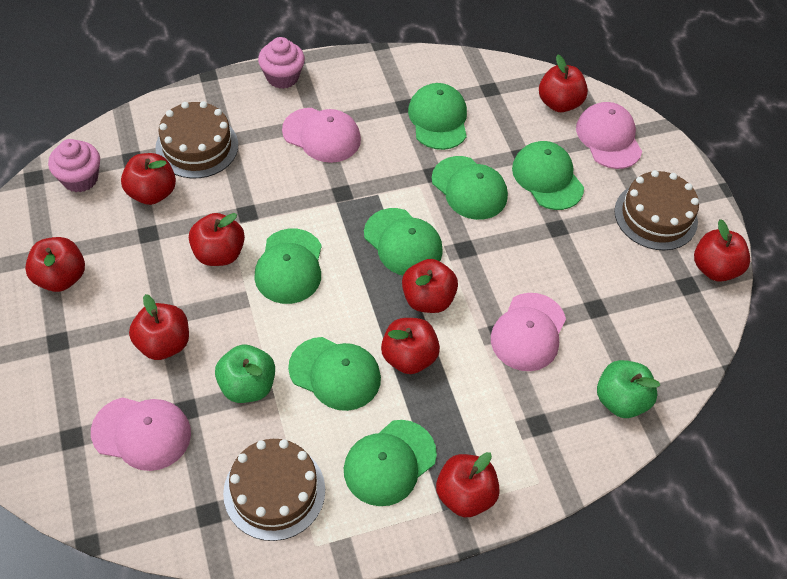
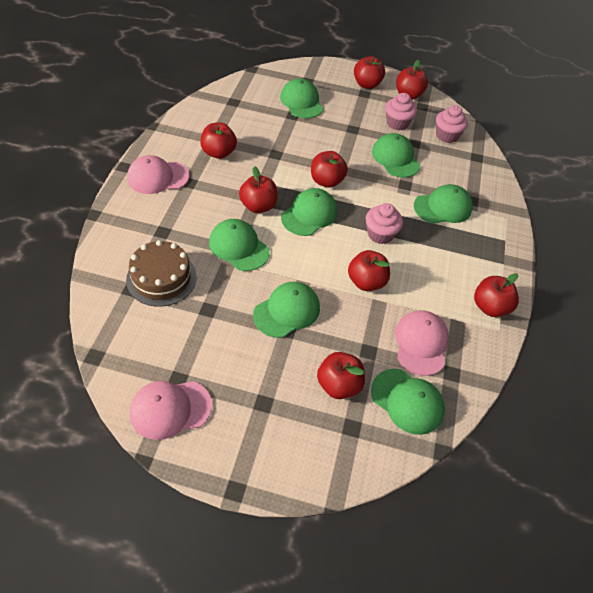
brown cake: [155,101,238,178] [223,439,325,541] [614,170,699,250] = 3 -> [126,240,197,307] = 1
green apple: [215,345,275,403] [597,360,660,418] = 2 -> none = 0
pink cap: [91,397,191,471] [282,108,361,163] [491,293,566,371] [576,102,642,169] = 4 -> [127,155,189,194] [130,381,212,440] [395,310,449,376] = 3
pink cupcake: [48,139,100,192] [258,37,305,89] = 2 -> [366,203,403,244] [385,93,417,130] [436,105,468,143] = 3
red apple: [25,237,85,292] [121,153,176,205] [129,294,189,360] [189,213,245,266] [381,318,440,374] [402,259,458,313] [436,452,500,517] [539,55,588,112] [694,219,750,282] = 9 -> [200,122,237,159] [239,166,278,213] [311,151,348,188] [317,352,365,399] [348,250,390,291] [354,56,385,89] [396,60,428,100] [474,273,519,317] = 8

